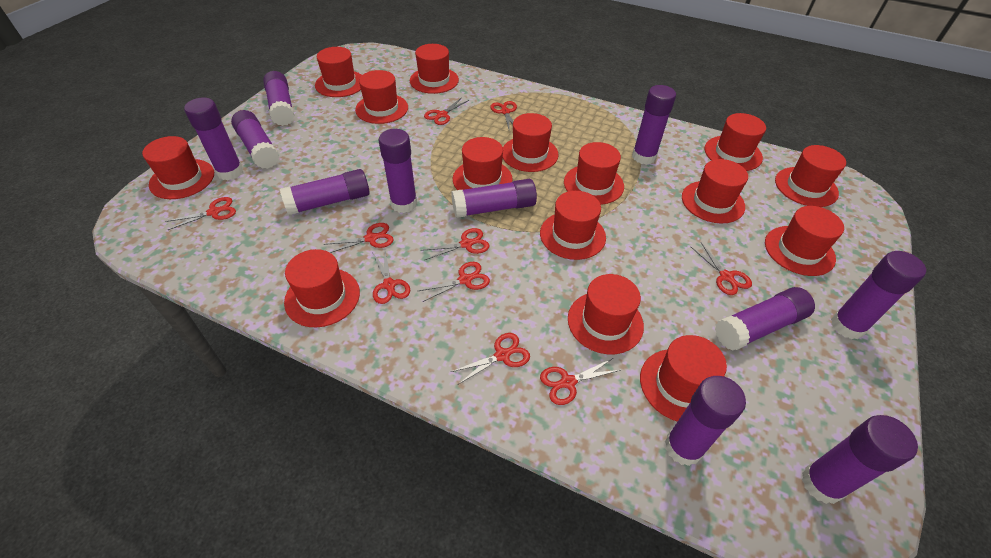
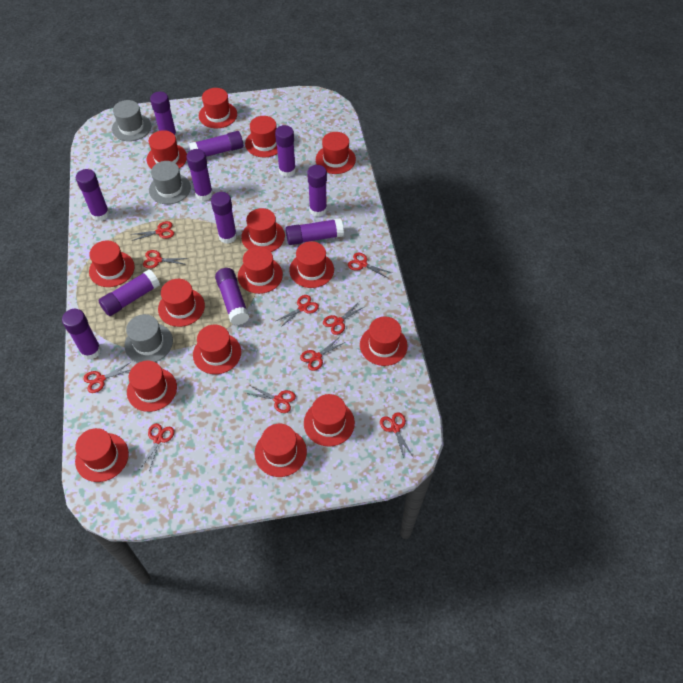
grey hat: none = 0 -> [112,100,151,141] [124,314,173,363] [149,161,191,204] = 3

